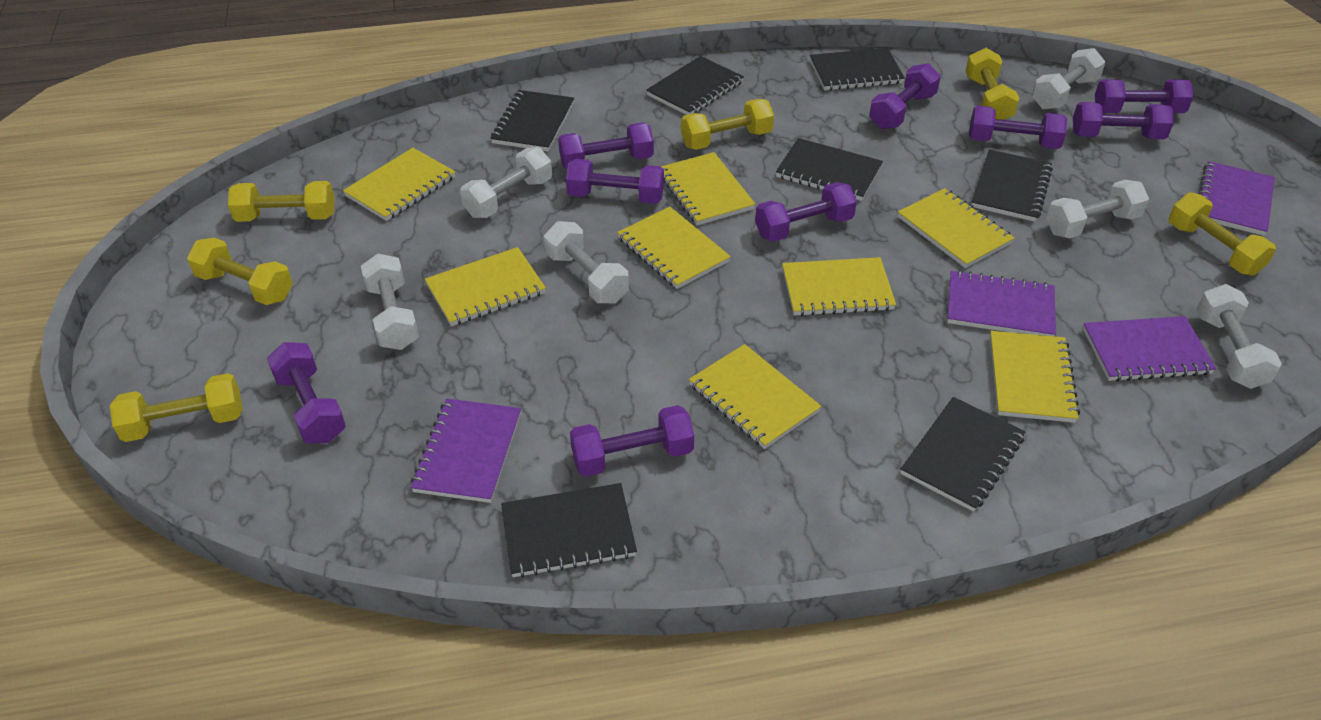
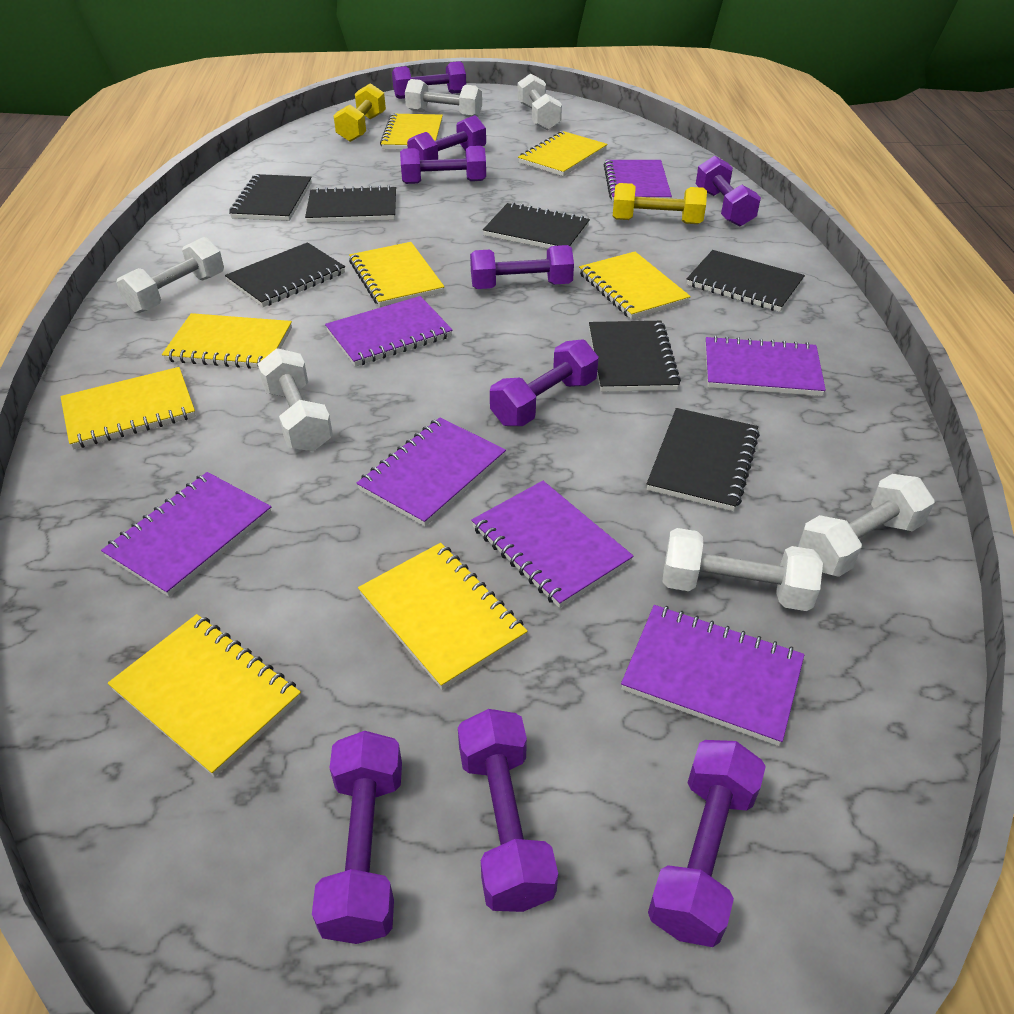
purple notebook: [411,398,521,503] [947,270,1056,336] [1083,316,1216,382] [1198,161,1275,236] = 4 -> [101,472,272,597] [325,296,453,367] [357,418,506,527] [471,481,634,608] [604,160,672,202] [621,605,804,746] [705,336,826,396] = 7
yellow dumbbell: [110,373,243,442] [187,238,293,305] [228,181,335,222] [681,99,774,150] [965,48,1020,120] [1169,192,1276,275] = 6 -> [334,83,386,142] [613,183,707,224] = 2

